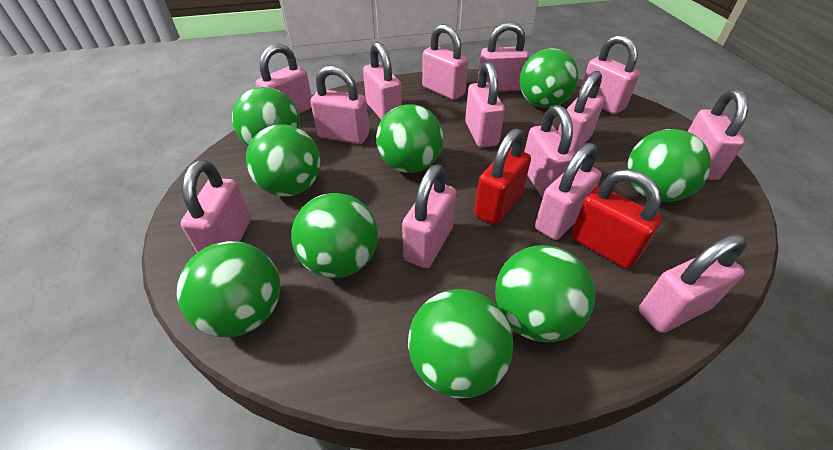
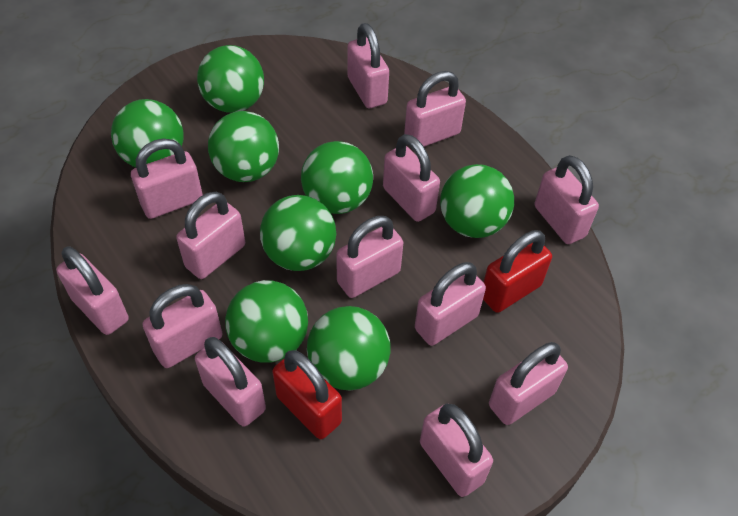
green ball: [177,241,280,337] [232,87,300,146] [246,124,321,196] [291,193,378,278] [376,104,444,173] [408,289,514,398] [495,245,595,343] [520,48,578,108] [627,129,711,202] = 9 -> [111,99,184,167] [197,45,264,113] [208,111,279,182] [225,280,308,363] [260,195,336,271] [301,141,373,214] [307,306,390,390] [440,164,514,238] = 8
pink padlock: [180,160,251,253] [256,43,312,114] [311,65,369,144] [363,42,402,120] [402,164,456,268] [422,24,468,100] [465,62,505,148] [478,22,529,92] [524,105,575,198] [535,143,601,240] [558,71,604,153] [579,35,640,114] [639,234,747,333] [687,89,749,180] = 14 -> [56,246,129,335] [131,139,203,219] [143,284,223,368] [176,192,245,279] [195,337,266,427] [336,216,404,298] [347,23,389,108] [383,134,440,222] [404,71,466,147] [415,262,486,346] [420,403,493,497] [489,342,568,425] [535,155,599,244] = 13

